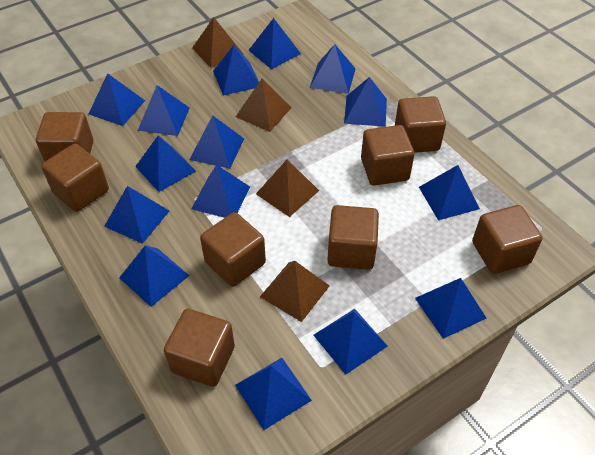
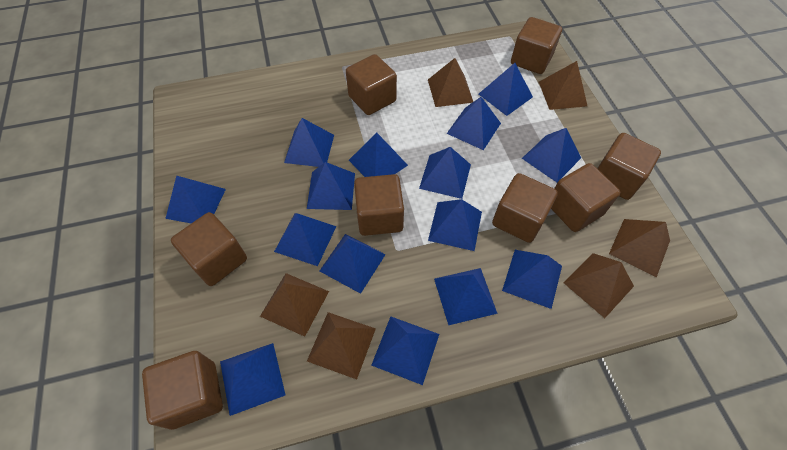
brown pyramid: [192,17,243,68] [236,79,292,132] [256,160,319,217] [260,261,329,322] = 4 -> [260,273,329,337] [307,312,376,379] [428,58,473,107] [539,61,587,110] [564,253,634,318] [609,219,670,277] = 6

